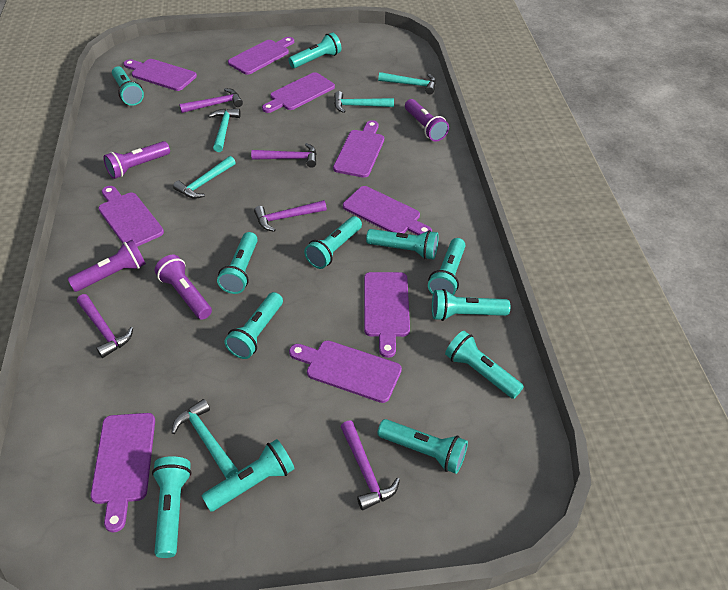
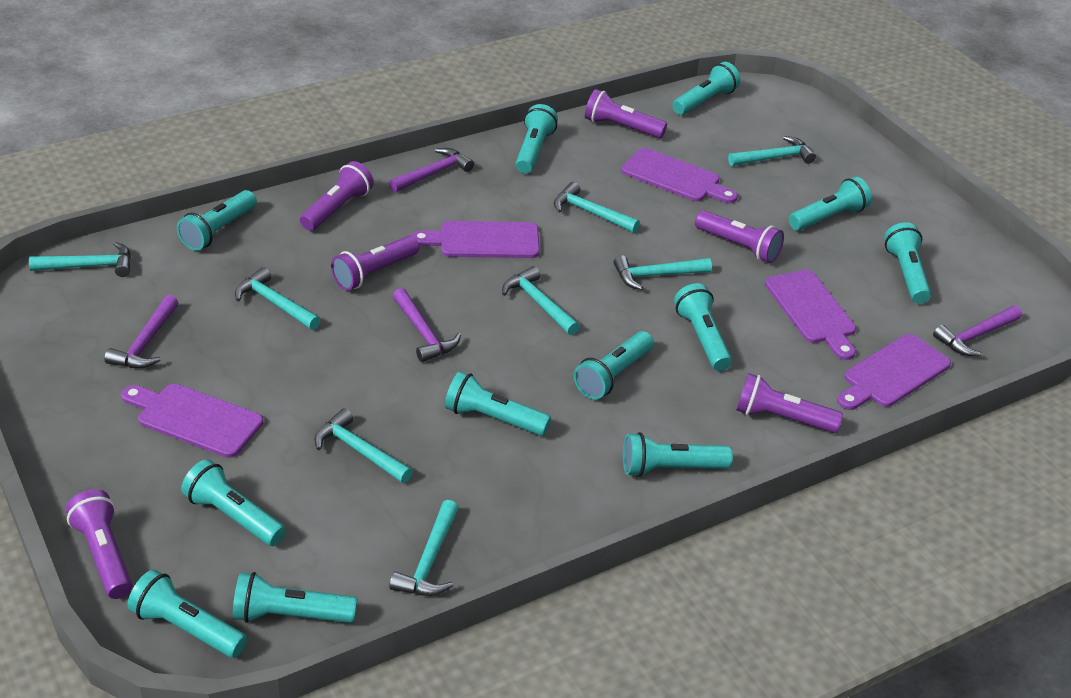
purple cutting board: [91,413,155,532] [98,186,164,247] [124,59,197,91] [228,37,294,75] [262,72,335,113] [289,340,402,403] [333,120,384,178] [343,186,432,235] [364,272,410,358] = 9 -> [121,384,263,458] [411,221,540,258] [621,148,738,203] [765,270,856,360] [837,334,951,410] = 5
purple flashlight: [68,240,146,292] [103,141,170,179] [155,255,212,319] [405,99,449,142] = 4 -> [65,489,132,599] [300,161,374,231] [331,235,420,291] [585,89,667,138] [695,210,784,263] [736,373,843,433] = 6
purple hammer: [77,294,133,358] [179,88,243,113] [251,143,316,168] [254,200,327,232] [340,421,400,510] = 5 -> [104,295,178,368] [389,148,474,192] [393,288,461,362] [933,306,1022,356] = 4
turquoise hammer: [171,399,238,479] [173,156,236,199] [209,109,241,152] [334,91,394,113] [378,72,436,94] = 5 -> [29,242,131,277] [235,267,321,330] [314,408,413,483] [389,500,459,596] [502,266,580,335] [554,182,640,233] [614,255,712,290] [728,136,816,166] = 8

